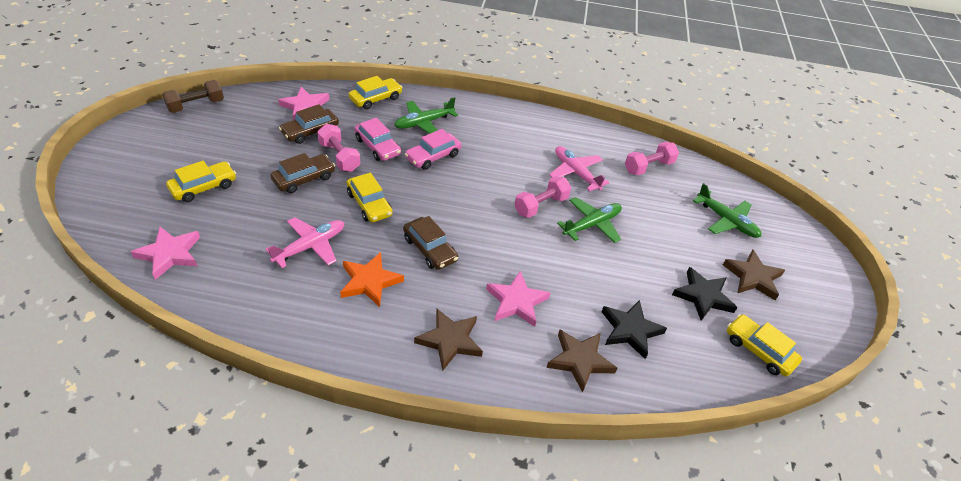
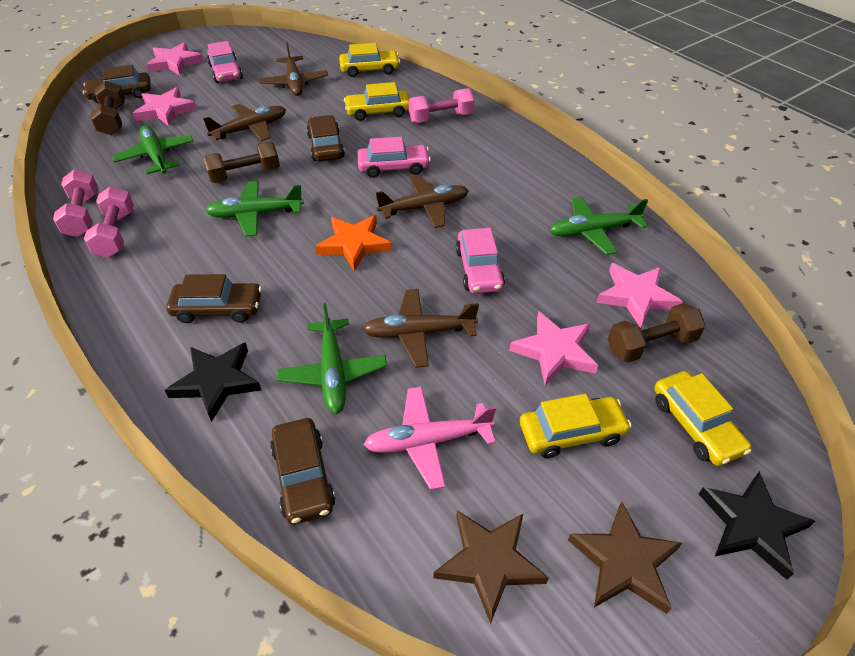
brown car: [270,153,335,193] [279,104,339,144] [403,216,458,270] = 3 -> [83,65,151,104] [167,274,262,323] [270,418,335,524] [307,115,345,162] = 4
brown dumbbell: [162,80,224,113] = 1 -> [90,81,125,135] [203,142,280,183] [607,303,706,363] = 3
brown plane: none = 0 -> [203,104,286,141] [259,43,328,96] [362,289,479,368] [376,175,469,228] = 4
brown star: [414,308,483,371] [546,330,617,393] [723,250,785,300] = 3 -> [434,511,549,624] [568,502,682,614] = 2
green plane: [394,97,458,134] [557,197,622,243] [693,183,761,238] = 3 -> [112,125,194,174] [205,181,304,237] [277,303,387,414] [549,197,648,255] = 4
pink car: [354,118,401,161] [405,129,461,170] = 2 -> [207,41,243,83] [357,137,431,178] [456,228,505,294] = 3
pink plane: [266,217,344,268] [549,146,609,192] = 2 -> [363,386,496,490] = 1
pink star: [131,227,200,280] [278,87,329,120] [486,271,550,327] = 3 -> [133,87,197,126] [146,42,204,75] [509,311,598,386] [596,263,683,328] = 4

